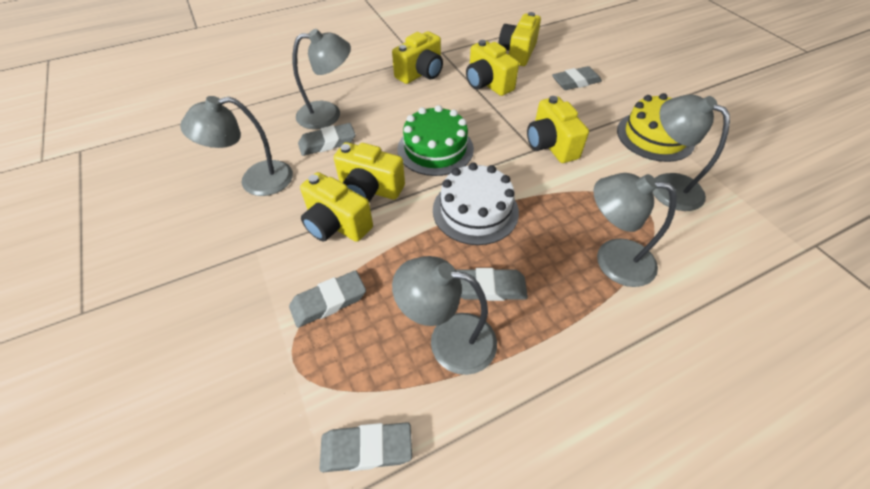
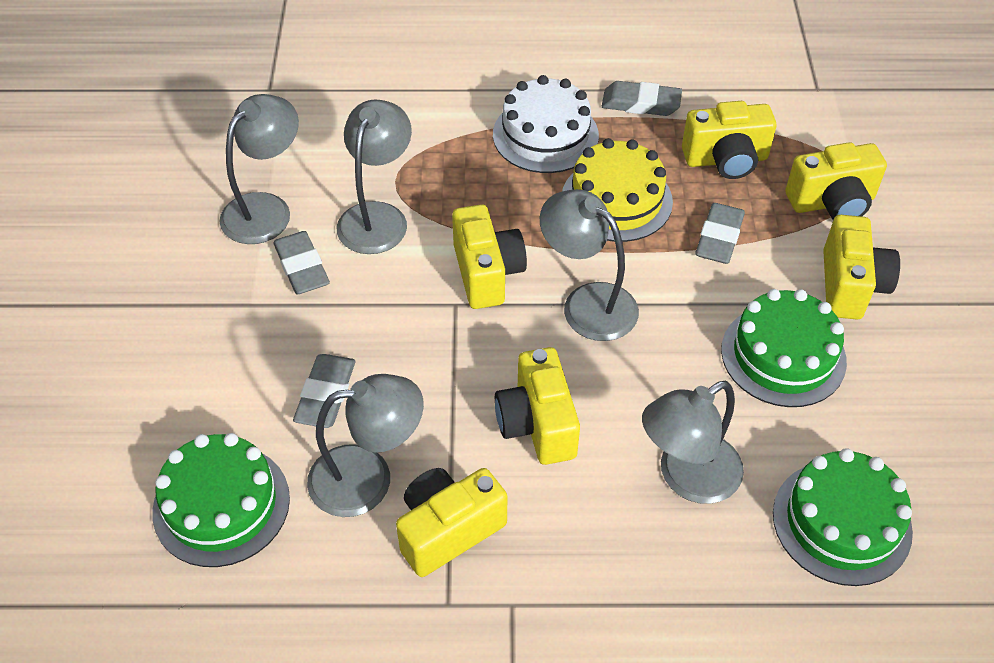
green cake: [398,105,474,176] = 1 -> [152,433,290,567] [721,289,847,407] [773,448,913,586] = 3
grey eraser: [289,270,366,328] [298,123,356,156] [319,422,412,472] [456,268,528,301] [552,66,602,90] = 5 -> [273,231,330,294] [293,354,356,428] [602,81,682,116] [695,203,745,264] = 4

